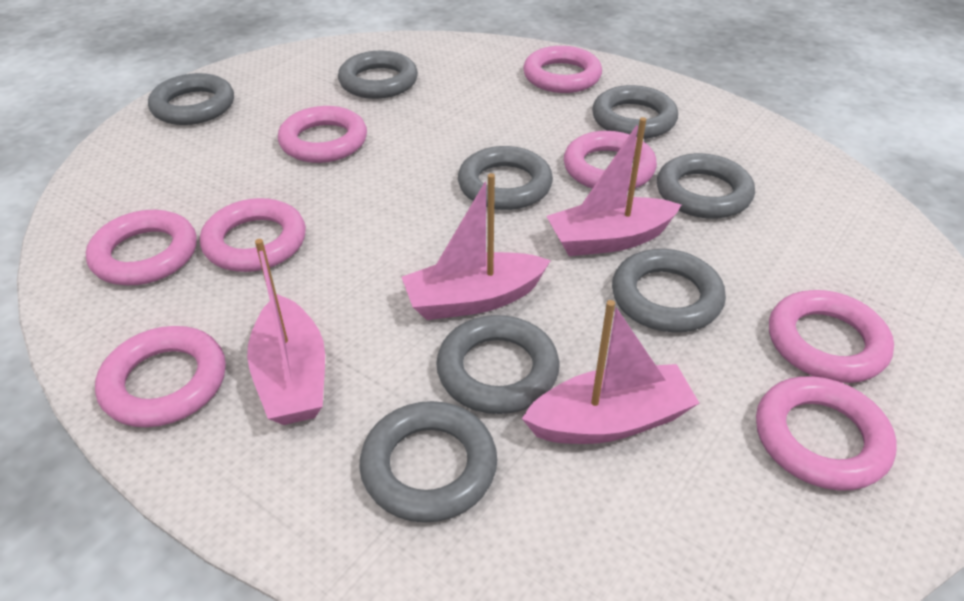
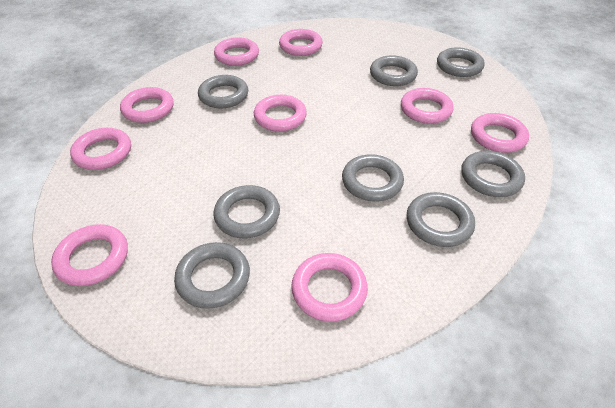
pink boat: [247,239,325,425] [402,173,551,320] [522,300,699,444] [546,117,681,256] = 4 -> none = 0
pink ring: [86,210,197,285] [95,326,226,427] [200,198,306,272] [278,106,367,163] [523,46,602,93] [564,131,657,190] [756,376,897,491] [769,290,894,383] = 8 -> [51,224,128,286] [70,128,131,170] [120,87,174,123] [214,37,259,66] [254,95,307,131] [279,29,323,56] [291,253,368,322] [401,88,454,124] [471,113,529,153] = 9

